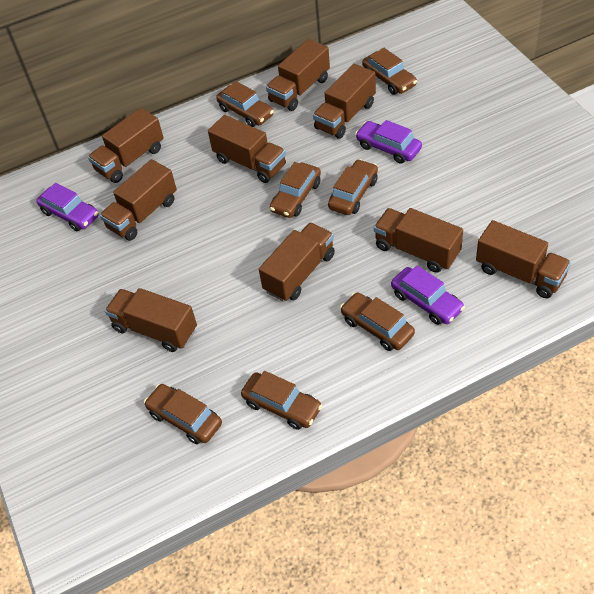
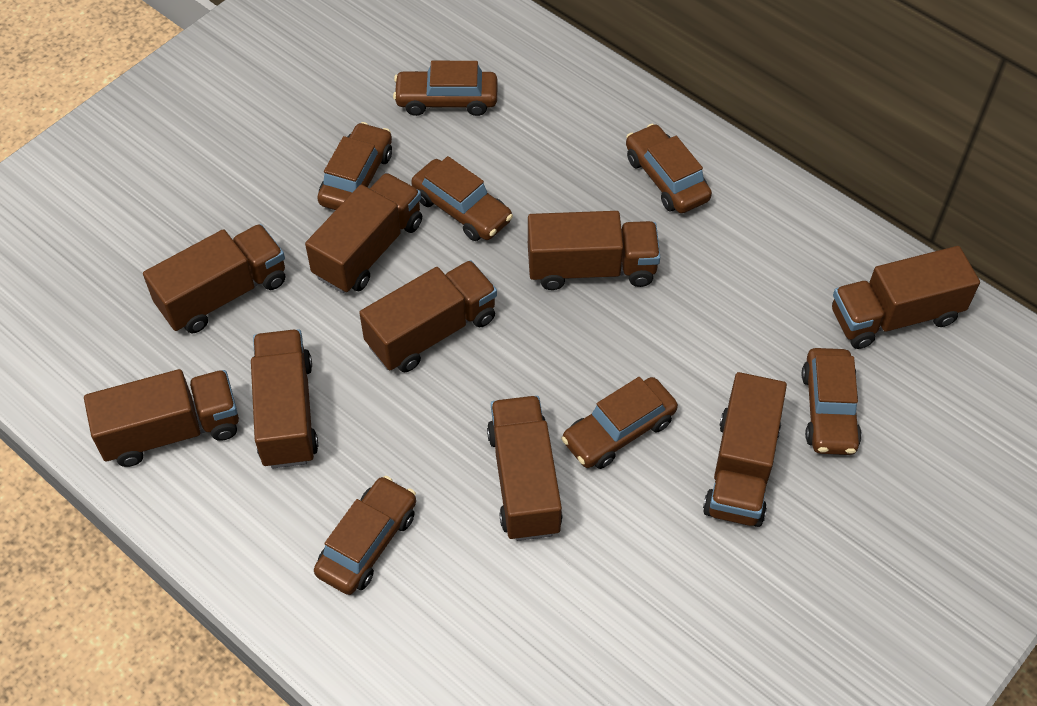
purple car: [36,183,99,231] [355,120,422,164] [391,265,465,325] = 3 -> none = 0

